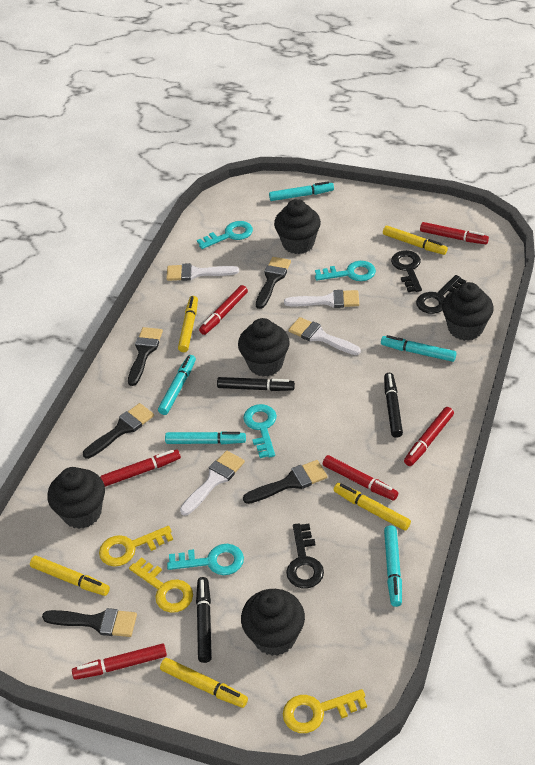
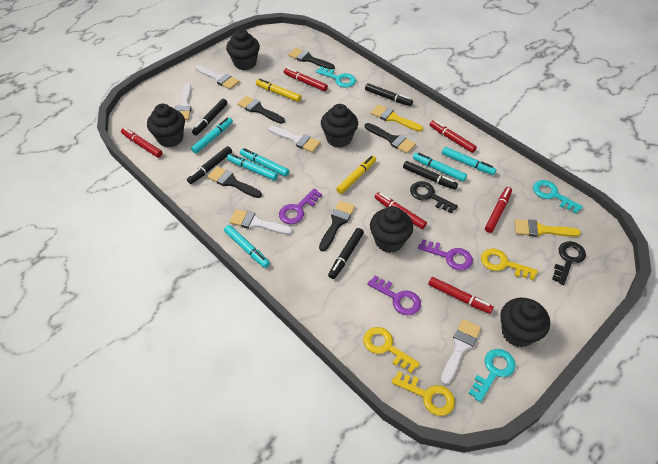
black key: [286,523,324,588] [391,250,422,292] [416,275,466,314] = 3 -> [410,181,458,213] [552,241,586,285] = 2
black marker: [196,577,212,663] [217,377,295,391] [384,373,403,438] = 3 -> [187,146,232,184] [192,99,228,135] [328,228,364,279] [365,83,413,106] [403,161,458,190] = 5
purple key: none = 0 -> [279,189,322,224] [367,275,421,315] [418,239,473,270] = 3
turquoise key: [167,544,244,575] [197,221,253,249] [243,404,277,458] [315,261,376,281] = 4 -> [316,66,356,88] [469,349,516,402] [533,180,583,214] = 3
turquoise marker: [158,355,196,415] [165,431,246,444] [269,181,334,201] [381,335,456,362] [384,525,402,607] = 5 -> [191,118,233,154] [224,225,270,268] [227,154,278,181] [240,148,289,177] [413,153,467,182] [442,147,496,175] = 6
white brush: [166,263,239,281] [180,451,245,516] [284,290,359,308] [288,317,361,355] = 4 -> [175,83,192,120] [195,65,240,89] [229,209,293,235] [268,126,321,153] [441,319,481,385] = 5
yellow brush: none = 0 -> [371,104,423,132] [514,219,581,237] = 2
yellow marker: [30,556,110,596] [160,658,248,708] [178,296,198,352] [334,483,411,531] [383,226,448,255] = 5 -> [256,79,301,102] [336,155,376,194] = 2

